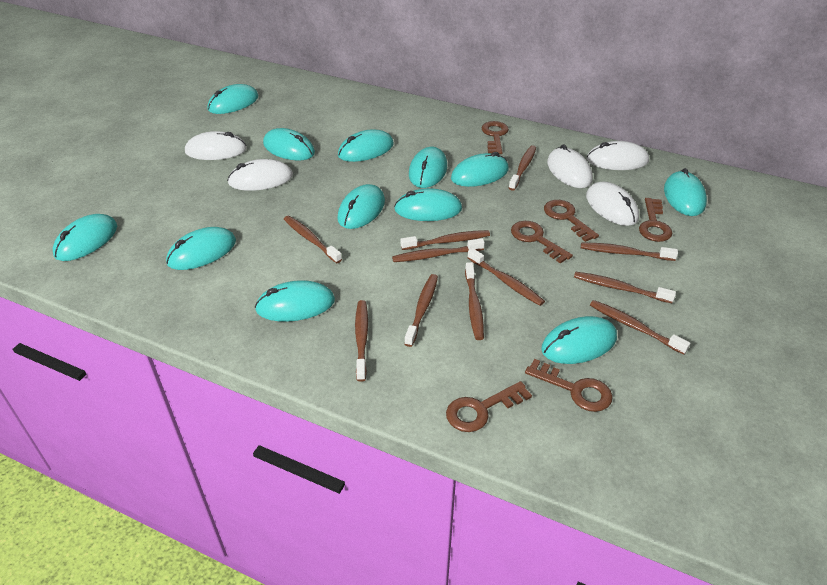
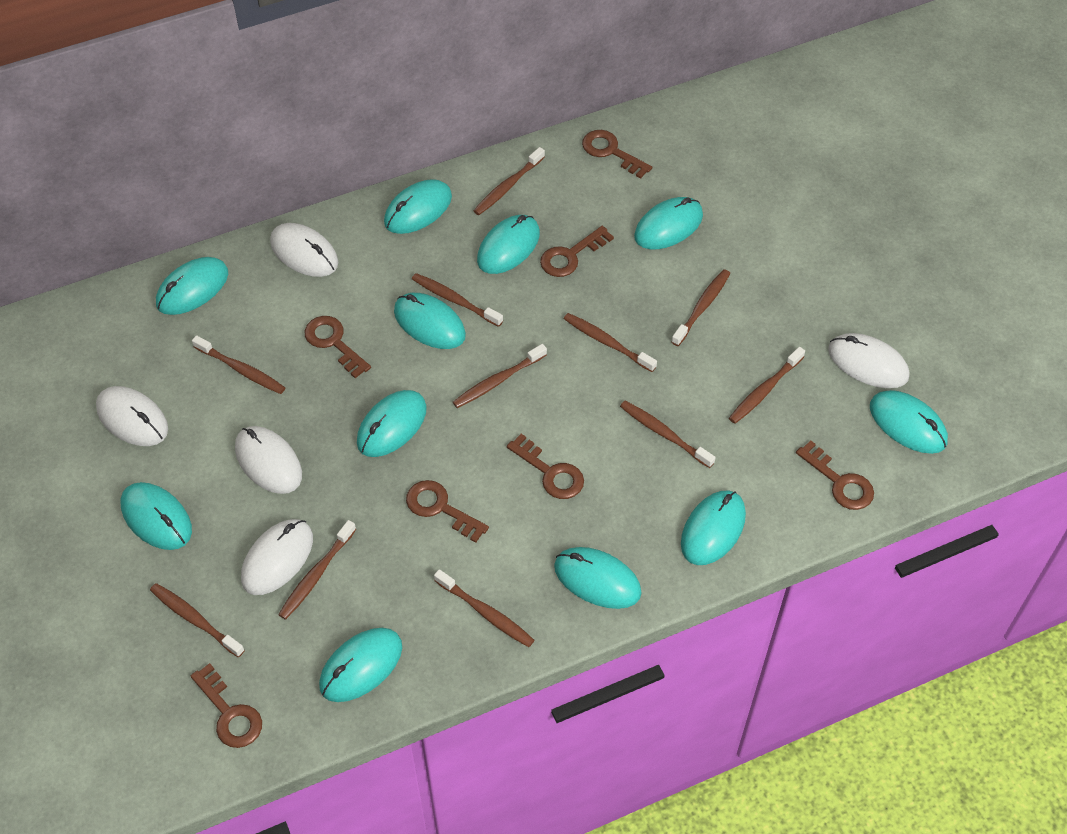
brown key: [446,381,532,432] [482,121,509,154] [511,221,573,264] [525,359,613,412] [544,200,599,242] [639,198,673,242] = 6 -> [191,663,262,748] [305,316,371,378] [406,480,489,543] [507,434,584,499] [540,226,614,277] [582,130,652,179] [796,440,874,510] = 7
turquoise mouse: [53,214,117,261] [166,227,236,270] [208,84,258,114] [255,280,335,322] [263,128,315,160] [337,184,385,229] [338,129,394,162] [394,188,462,221] [409,147,447,188] [451,152,509,187] [541,316,617,364] [664,168,707,216] = 12 -> [121,482,192,550] [156,257,228,315] [319,628,402,702] [357,390,427,457] [384,179,452,234] [394,293,466,349] [477,215,540,274] [554,547,641,609] [634,197,703,249] [681,490,746,565] [870,390,948,454] = 11

